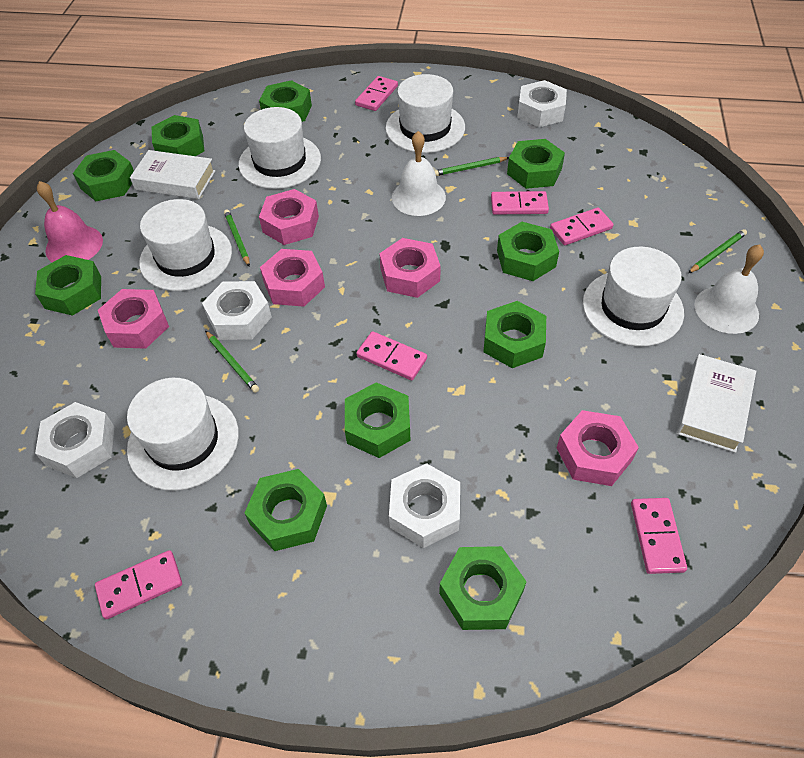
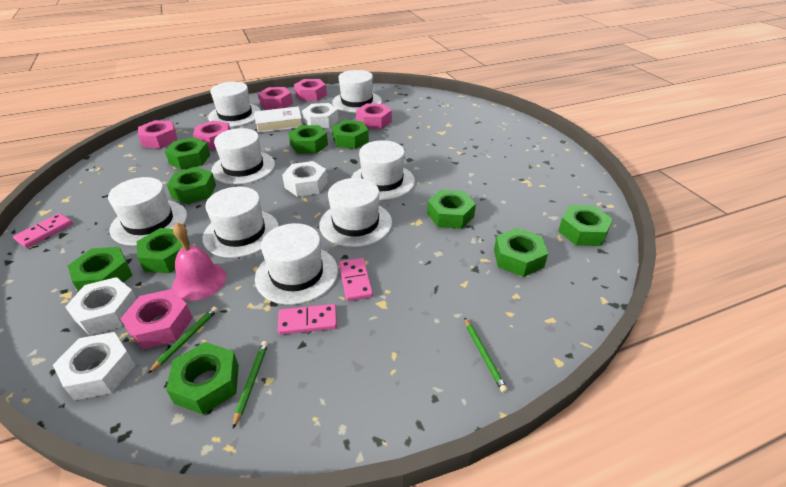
green pencil: [205,331,259,393] [224,209,250,267] [434,157,509,176] [688,229,747,273] = 4 -> [148,307,218,374] [233,341,268,429] [464,317,508,393] = 3
pink domino: [95,550,182,619] [355,76,398,111] [356,331,427,380] [491,191,549,215] [550,207,614,245] [631,498,687,574] = 6 -> [13,213,73,248] [278,304,337,335] [339,258,373,301] = 3
pink nut: [98,289,169,349] [259,189,319,245] [260,249,325,307] [379,238,441,298] [557,410,639,486] = 5 -> [120,289,193,349] [138,120,177,149] [193,121,231,150] [258,87,293,110] [294,79,327,101] [356,104,392,129] = 6
white bell: [392,131,446,216] [694,244,764,334] = 2 -> none = 0
white book: [130,150,215,199] [676,354,756,453] = 2 -> [255,106,302,133] = 1
white hat: [127,378,239,491] [139,199,232,291] [238,107,321,189] [385,74,465,153] [583,247,684,347] = 5 -> [108,177,187,246] [203,187,279,258] [208,82,261,127] [211,128,275,185] [255,223,338,305] [319,178,392,247] [332,70,382,113] [351,140,415,200] = 8

